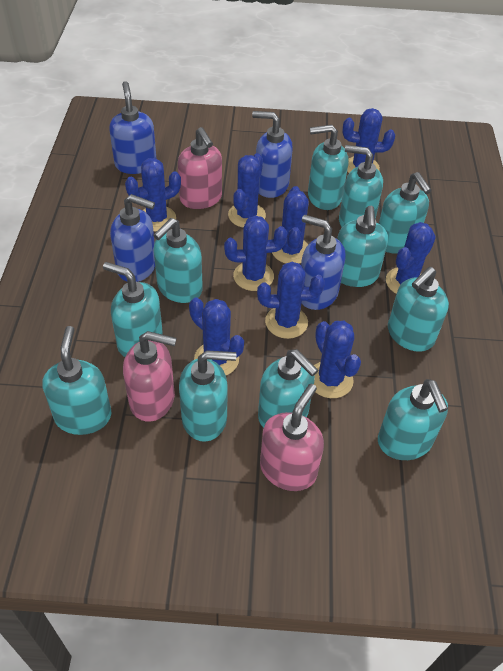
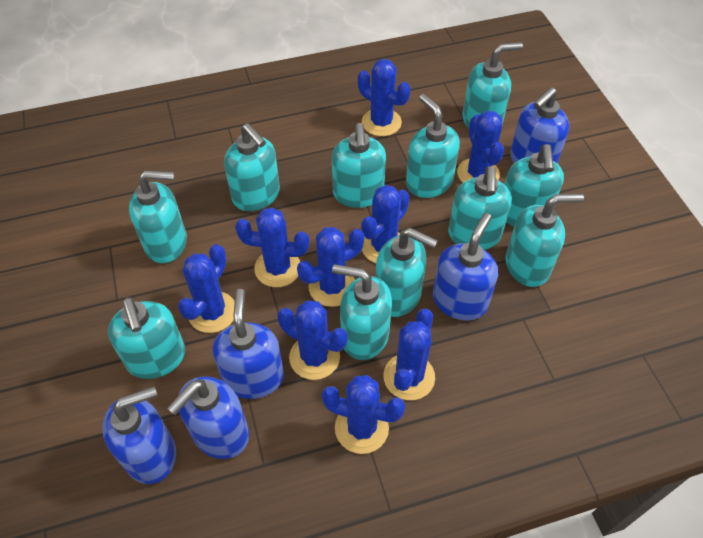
blue soap dispenser: [109,81,157,174] [110,194,155,282] [252,111,293,198] [301,214,346,310] = 4 -> [102,386,176,484] [167,377,249,459] [213,289,284,399] [433,213,498,320] [510,87,569,164] = 5
pink soap dispenser: [123,331,177,422] [178,127,222,209] [260,384,324,491] = 3 -> none = 0

